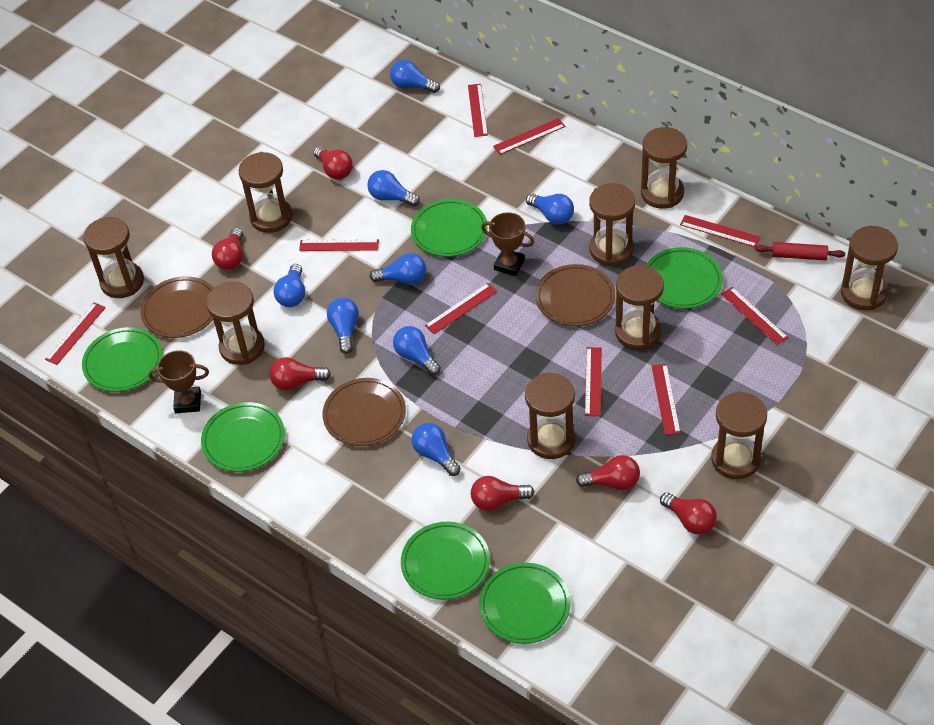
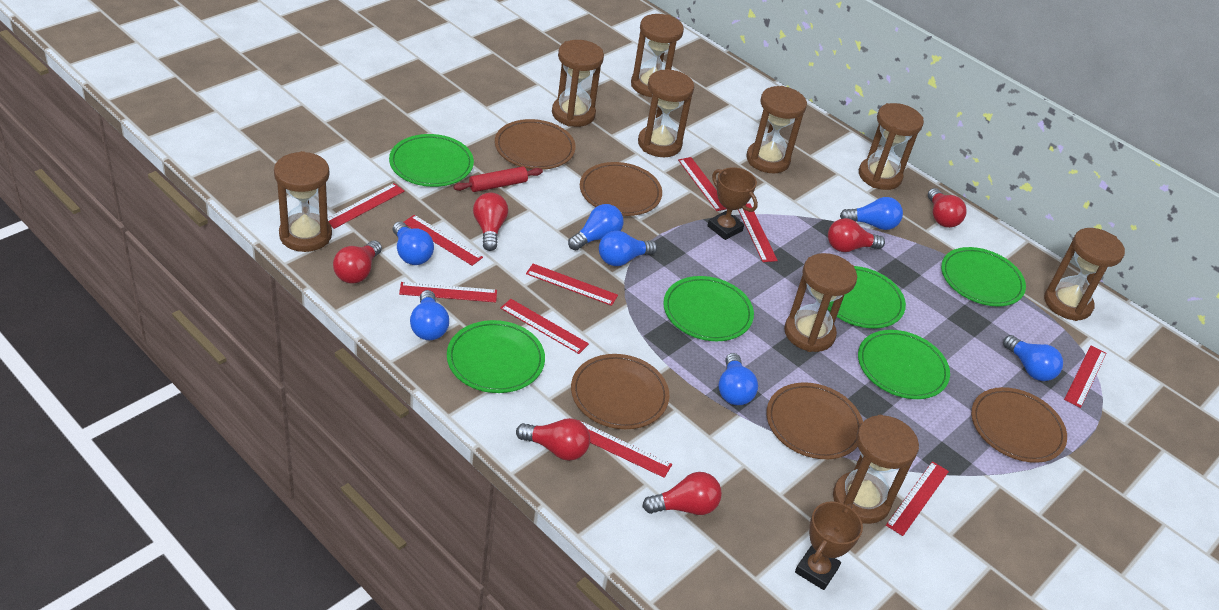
blue light bulb: [273,264,305,307] [327,298,359,354] [367,170,420,207] [370,253,426,285] [390,60,440,93] [393,326,441,376] [412,423,461,476] [526,193,574,225] = 8 -> [393,221,434,265] [410,290,449,340] [568,204,623,250] [599,231,657,266] [718,353,758,405] [840,197,903,230] [1003,335,1063,381] = 7
brown plate: [140,276,214,338] [323,378,406,446] [535,264,615,326] = 3 -> [495,119,576,170] [571,354,670,429] [580,162,662,216] [767,382,863,459] [971,387,1067,463] = 5
red ruler: [45,302,106,365] [299,239,379,251] [425,283,497,334] [468,84,488,137] [493,118,565,155] [585,347,602,416] [652,364,681,435] [680,215,761,247] [721,287,788,345] = 9 -> [328,183,405,229] [399,282,497,302] [404,215,483,266] [500,299,589,354] [526,264,618,306] [578,420,672,478] [678,157,727,211] [738,203,778,262] [886,461,949,536] [1064,346,1106,408] = 10

